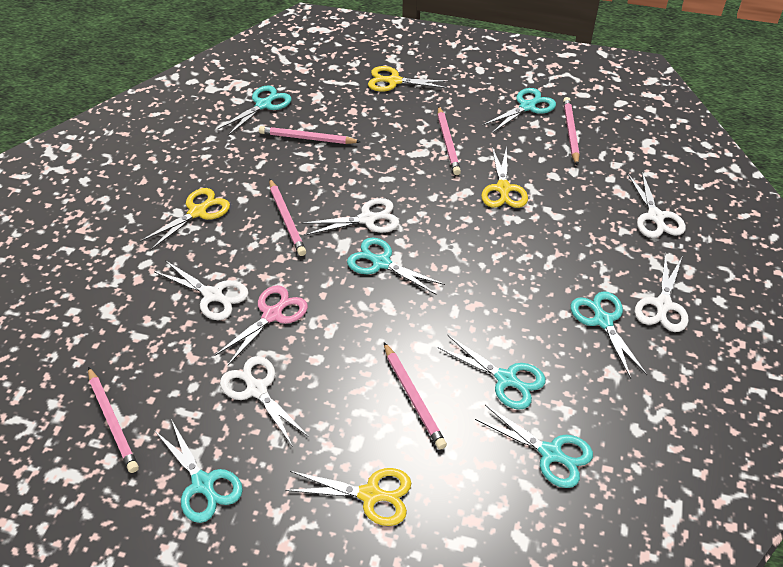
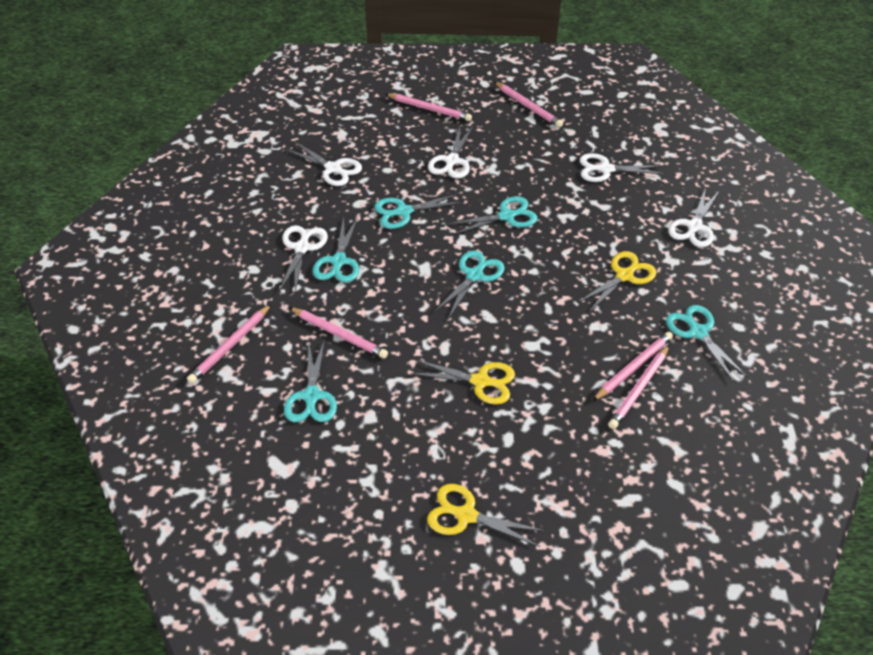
pink scissors: [214,285,308,365] = 1 -> none = 0
turquoise scissors: [154,419,243,523] [218,85,292,136] [347,238,445,295] [438,335,546,410] [475,405,593,488] [482,88,556,133] [570,291,647,379] = 7 -> [284,339,337,422] [313,217,359,283] [374,194,464,229] [434,250,505,319] [448,196,537,235] [666,305,748,382] = 6
yellow scissors: [140,188,230,251] [285,468,411,526] [368,66,450,92] [481,147,528,208] = 4 -> [410,359,515,405] [427,484,545,547] [577,251,657,312] = 3

